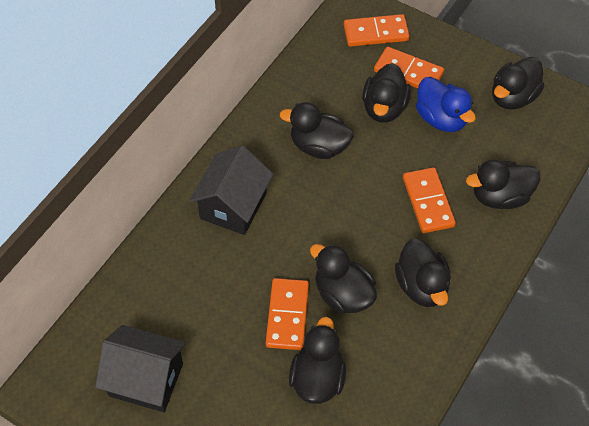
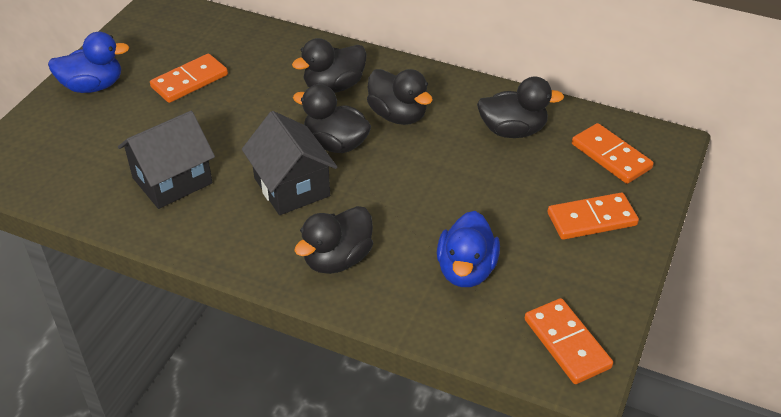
black duck: [280,102,354,159] [289,317,346,404] [310,244,377,314] [362,63,411,123] [395,238,451,307] [466,159,540,209] [492,57,545,109] = 7 -> [292,38,367,93] [293,84,371,153] [294,206,373,274] [367,69,433,125] [477,76,564,138] = 5
blue duck: [416,77,476,132] = 1 -> [48,32,130,93] [437,211,500,287] = 2

